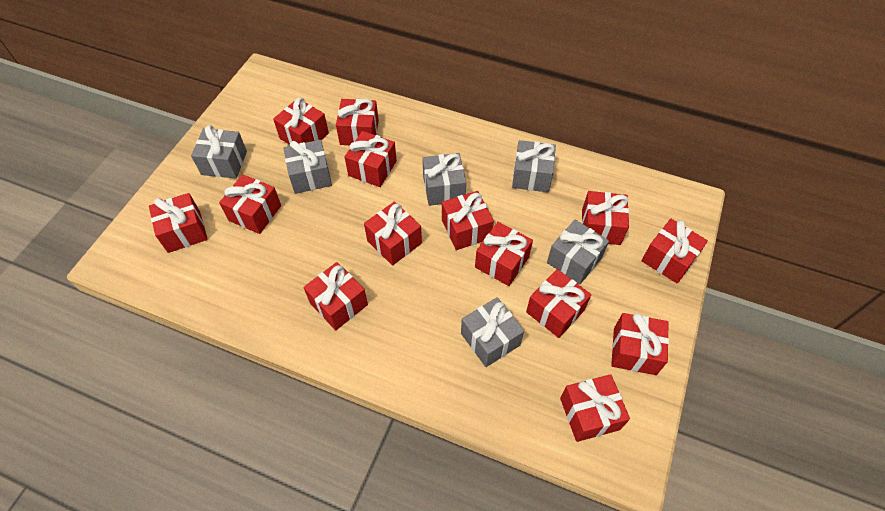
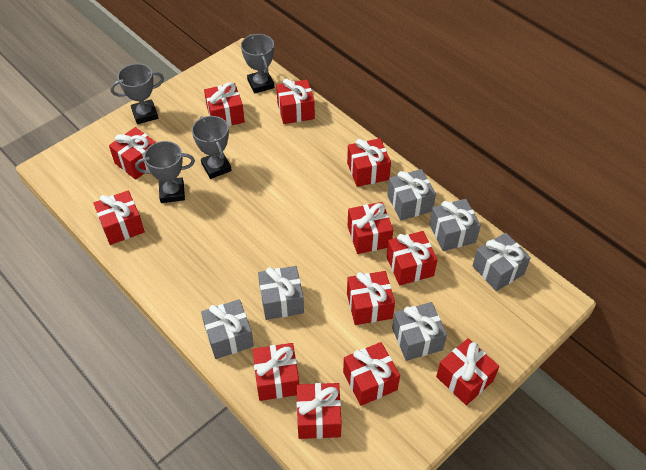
grey trophy: none = 0 -> [110,64,164,124] [135,141,195,203] [192,116,232,179] [241,34,274,93] = 4
red gift: [149,193,208,253] [219,174,281,234] [273,97,329,145] [303,262,368,330] [336,99,379,145] [345,131,397,187] [364,202,422,266] [442,191,494,250] [475,222,533,286] [526,269,591,338] [560,374,630,442] [582,191,629,245] [611,313,669,375] [641,219,708,283] = 14 -> [93,190,145,245] [109,127,156,180] [204,82,245,127] [252,343,299,401] [276,79,315,124] [297,383,342,439] [343,342,400,406] [347,138,391,187] [347,271,395,325] [348,202,393,254] [386,231,438,286] [436,338,499,405] = 12

